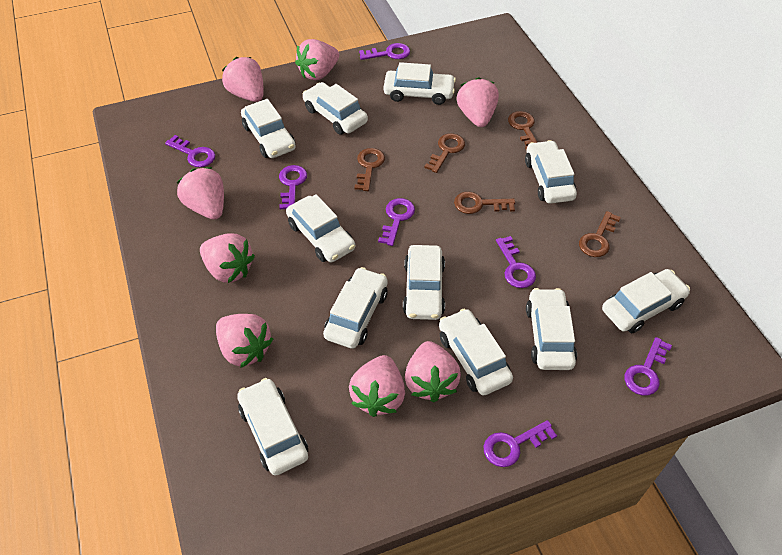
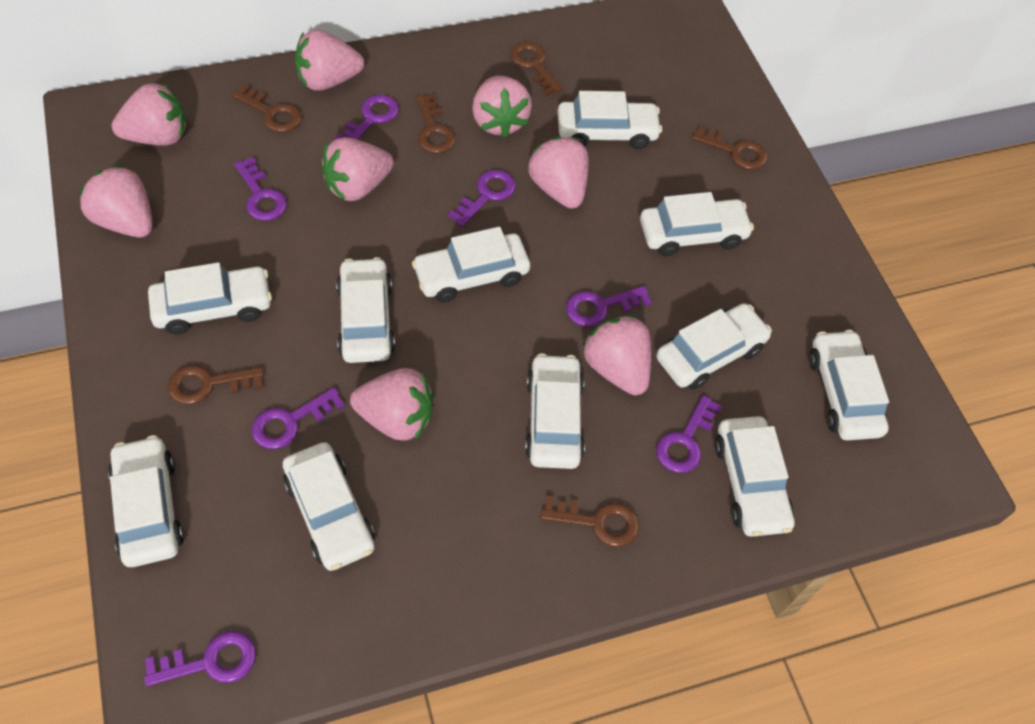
brown key: [354,148,385,191] [424,133,465,173] [454,192,515,214] [508,111,537,150] [579,211,621,257] = 5 -> [168,365,264,405] [232,84,302,132] [416,93,456,154] [510,42,563,96] [541,496,639,547] [691,125,768,170] = 6

